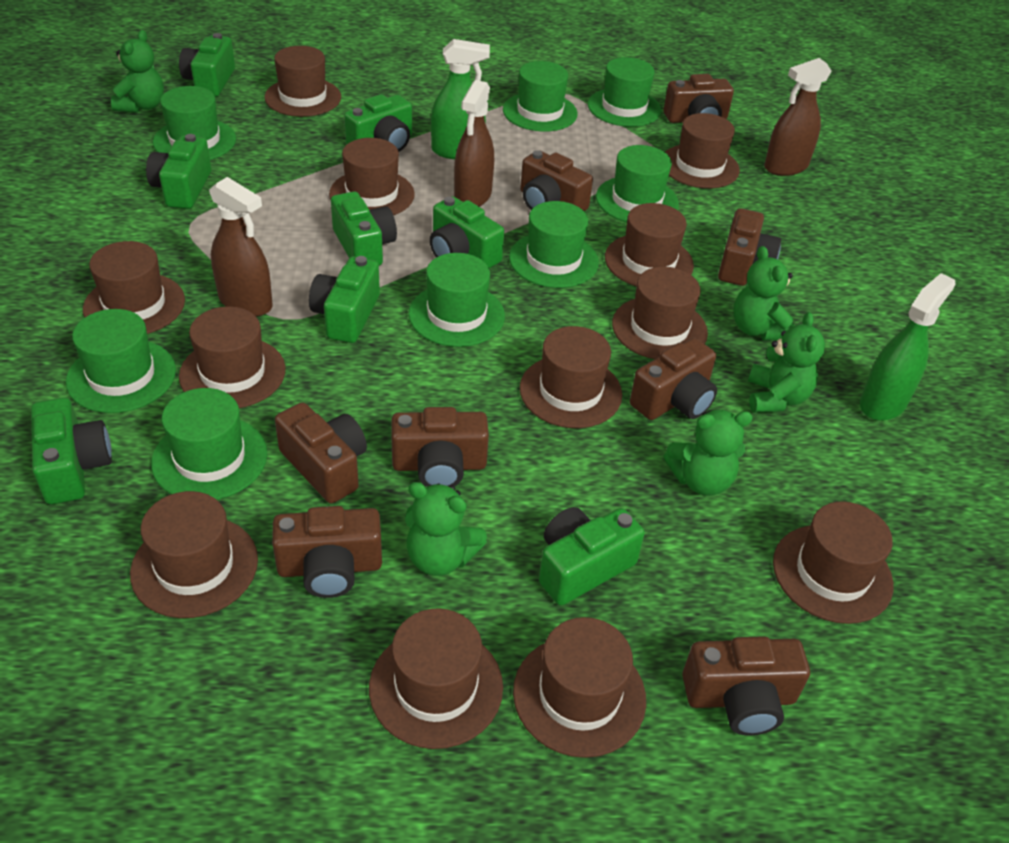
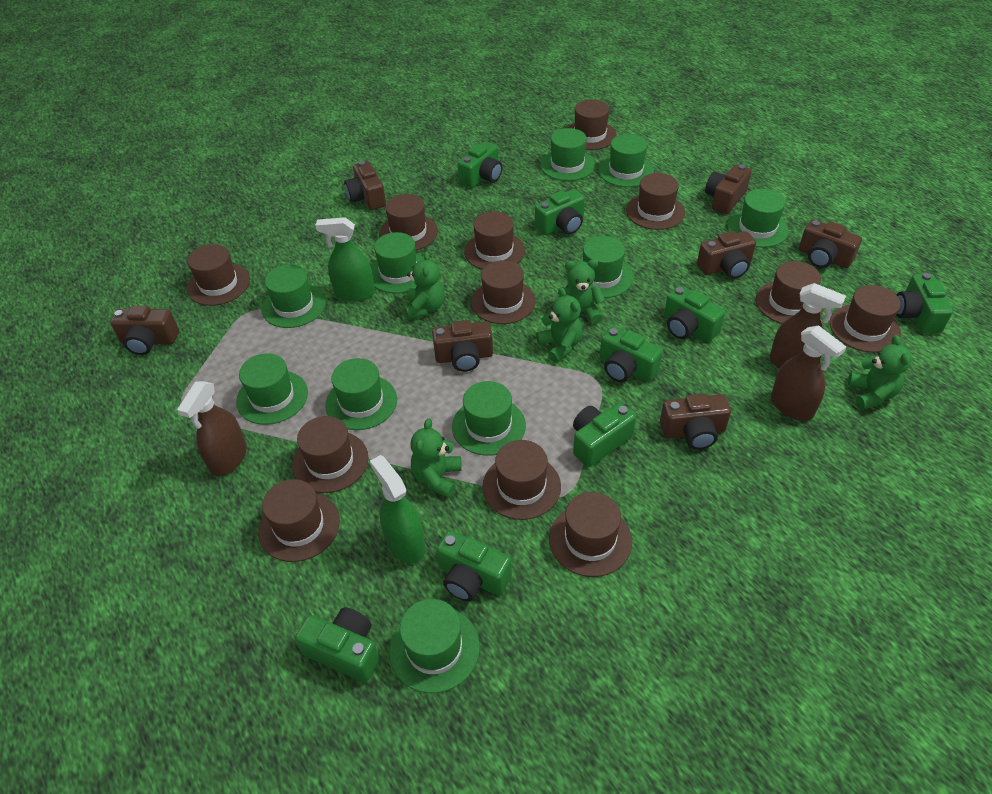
brown camera: [272,506,382,598] [275,402,367,503] [391,407,489,487] [520,150,593,211] [630,338,717,420] [663,74,734,123] [682,636,810,736] [718,208,781,286] = 8 -> [110,306,179,355] [344,161,386,210] [432,320,493,372] [660,394,731,450] [697,231,756,279] [705,164,752,214] [799,220,862,268] = 7
green hat: [66,309,176,413] [151,388,267,500] [153,86,236,160] [409,253,505,347] [503,61,578,132] [509,201,599,288] [588,57,661,127] [596,145,679,222] = 8 -> [236,353,308,425] [261,264,326,328] [325,358,397,430] [371,232,424,293] [389,599,480,693] [452,381,526,456] [540,128,595,181] [580,236,633,298] [598,134,654,187] [727,189,789,248] = 10

